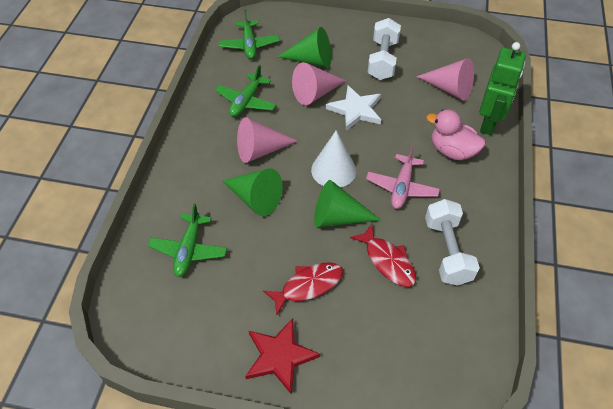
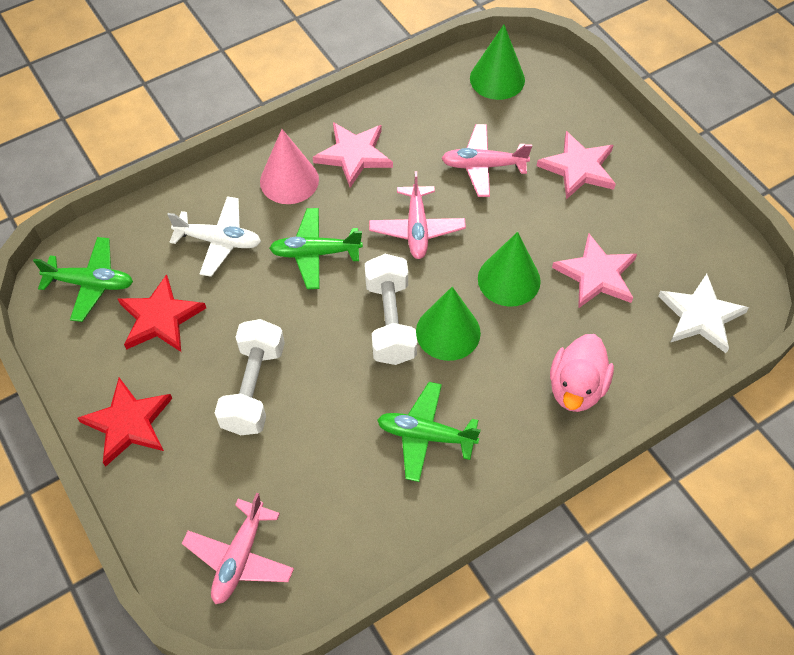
green robot: [479,42,526,135] = 1 -> none = 0
pink cone: [237,117,298,163] [292,62,346,105] [416,58,474,101] = 3 -> [260,129,319,204] = 1
pink plane: [366,145,440,209] = 1 -> [182,493,294,604] [369,171,466,259] [441,124,532,197] = 3
pink star: none = 0 -> [313,122,393,188] [537,131,616,199] [552,233,637,309] = 3
red fish: [263,263,343,314] [350,224,416,287] = 2 -> none = 0
red star: [245,318,320,394] = 1 -> [77,377,172,467] [118,274,206,352] = 2
white cone: [311,130,356,188] = 1 -> none = 0
white plane: none = 0 -> [167,196,261,277] = 1

